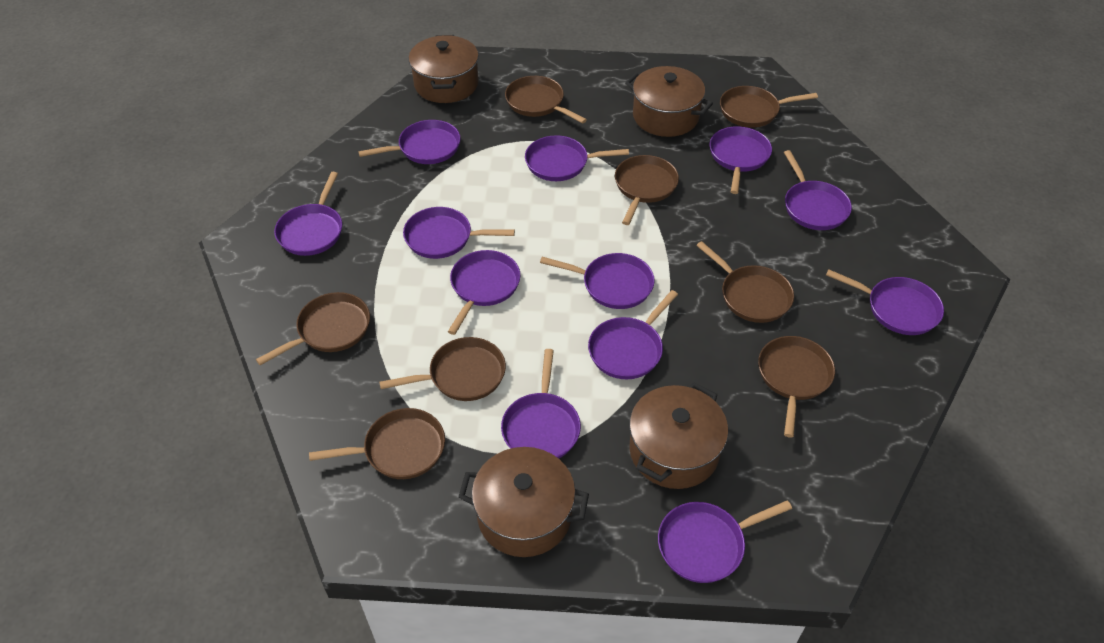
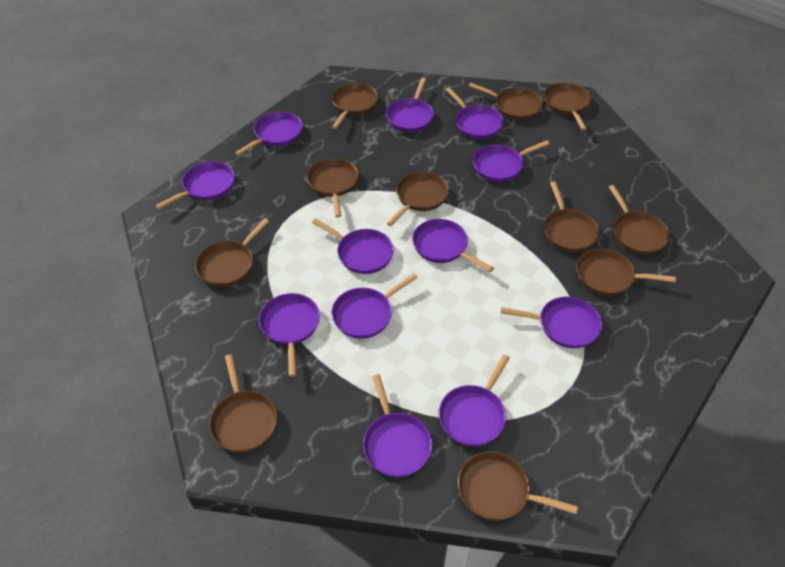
brown pan: [256,292,370,365] [309,408,445,479] [379,337,506,401] [505,76,587,124] [615,155,679,225] [696,241,794,323] [720,86,818,128] [758,336,835,438] = 8 -> [195,218,270,287] [209,354,277,453] [307,158,358,218] [332,83,378,129] [387,171,449,226] [458,451,578,520] [469,83,543,120] [544,82,591,130] [544,182,599,252] [576,249,676,296] [609,185,670,255] = 11
brown pot: [409,35,479,103] [459,447,589,557] [625,66,713,137] [629,382,728,489] = 4 -> none = 0

